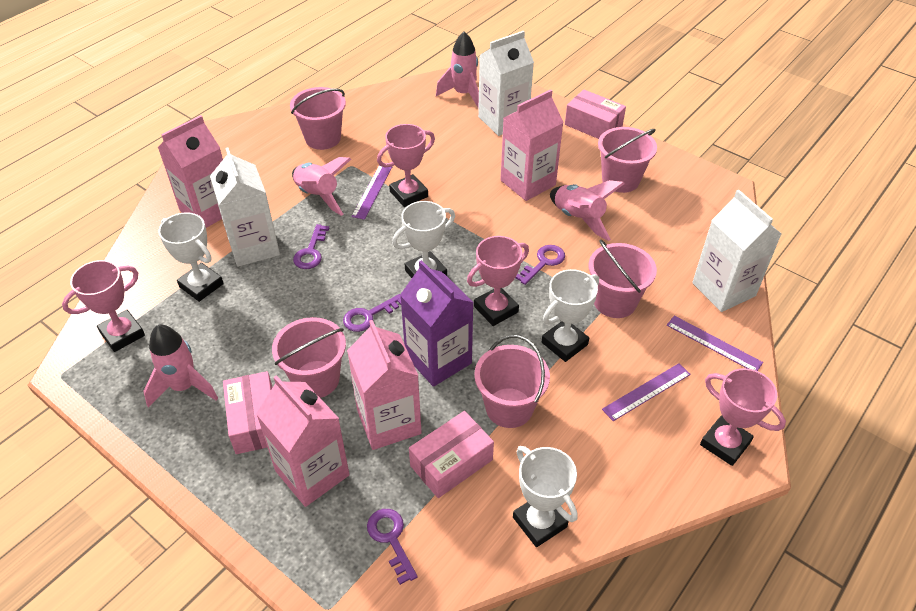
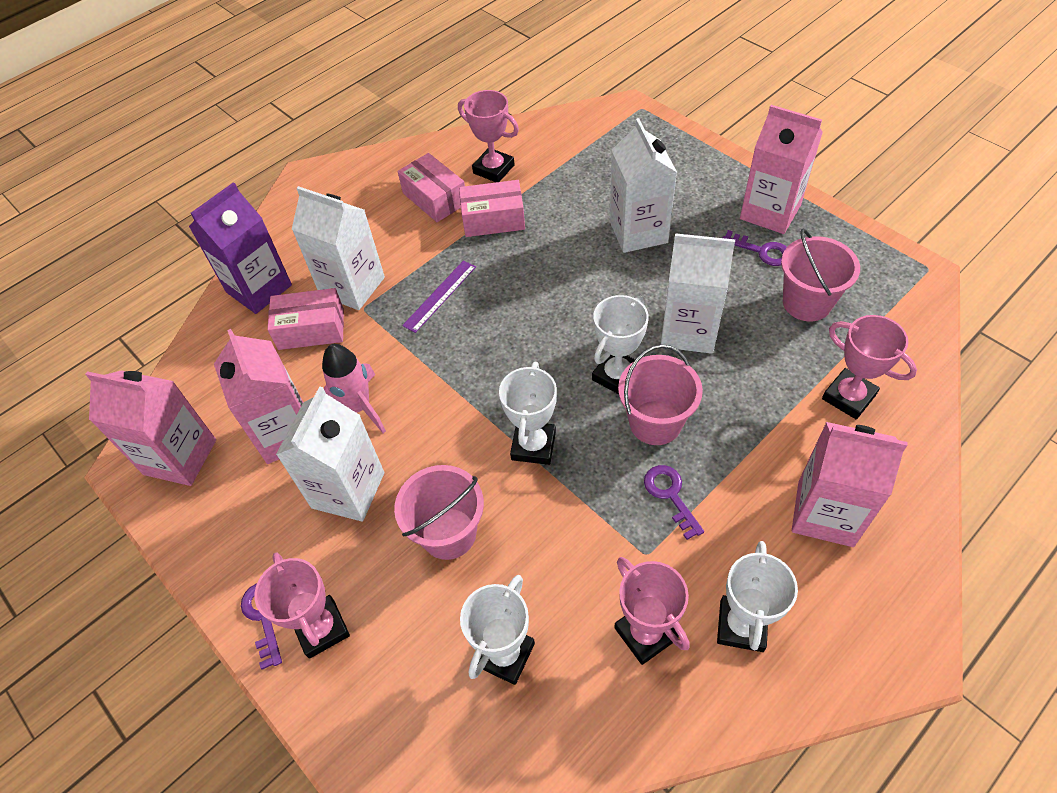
pink bucket: [272,317,346,398] [290,87,346,150] [474,335,550,428] [589,240,657,318] [598,127,657,193] = 5 -> [394,465,484,560] [618,344,703,445] [781,229,860,321] = 3
pink rocket: [143,324,218,408] [292,157,351,216] [436,32,479,109] [550,180,625,241] = 4 -> [322,344,386,433] = 1
purple key: [293,224,329,269] [343,294,401,332] [367,509,418,585] [515,245,565,285] = 4 -> [241,584,282,670] [644,465,704,540] [722,230,787,266] = 3
purple ruler: [351,165,393,220] [602,363,691,421] [667,316,763,371] = 3 -> [402,260,476,333] = 1
white carton: [210,148,280,267] [478,31,534,136] [692,190,781,312] = 3 -> [276,386,384,522] [292,186,385,310] [610,118,677,253] [661,233,735,354] = 4

